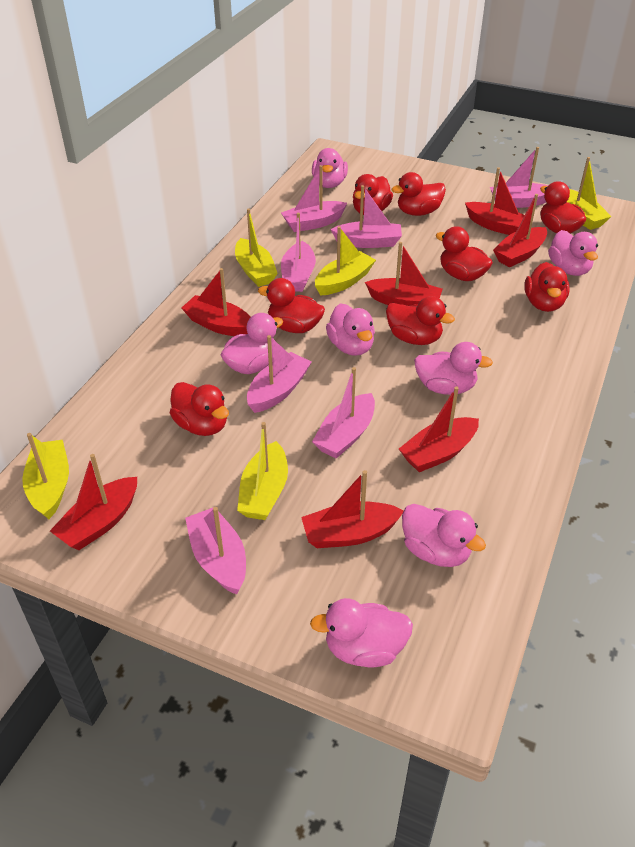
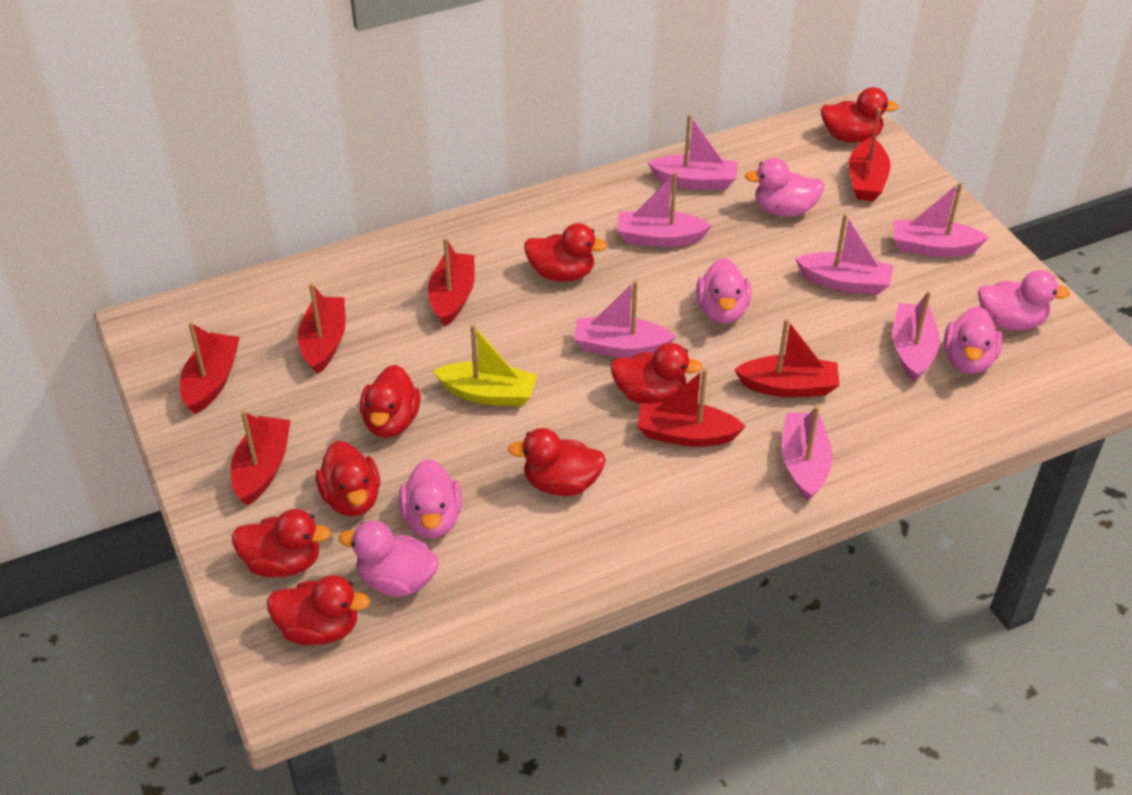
pink duck: [221,313,283,374] [310,598,413,667] [312,148,348,188] [326,303,375,356] [402,504,486,567] [414,342,493,395] [548,230,598,276] = 7 -> [339,520,439,597] [399,459,462,538] [696,258,751,324] [745,158,825,217] [944,306,1003,374] [978,270,1070,330] = 6
yellow boat: [22,433,69,519] [235,209,278,287] [237,422,288,520] [315,226,376,296] [567,157,612,230] = 5 -> [433,324,537,406] = 1

